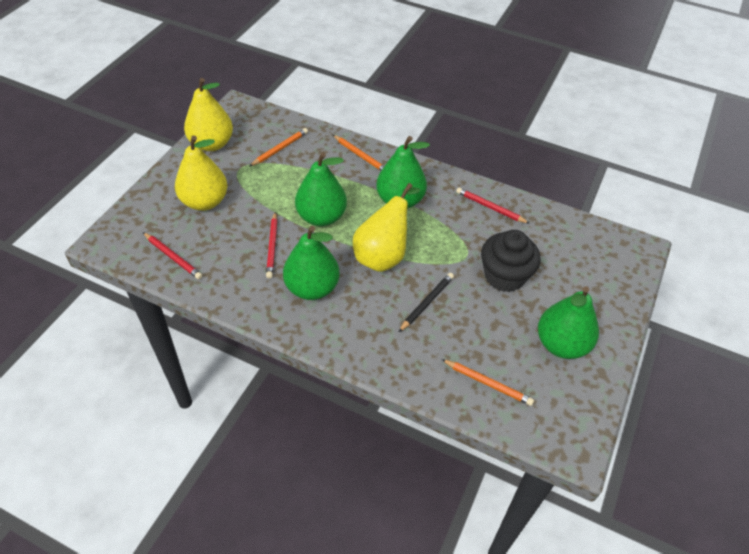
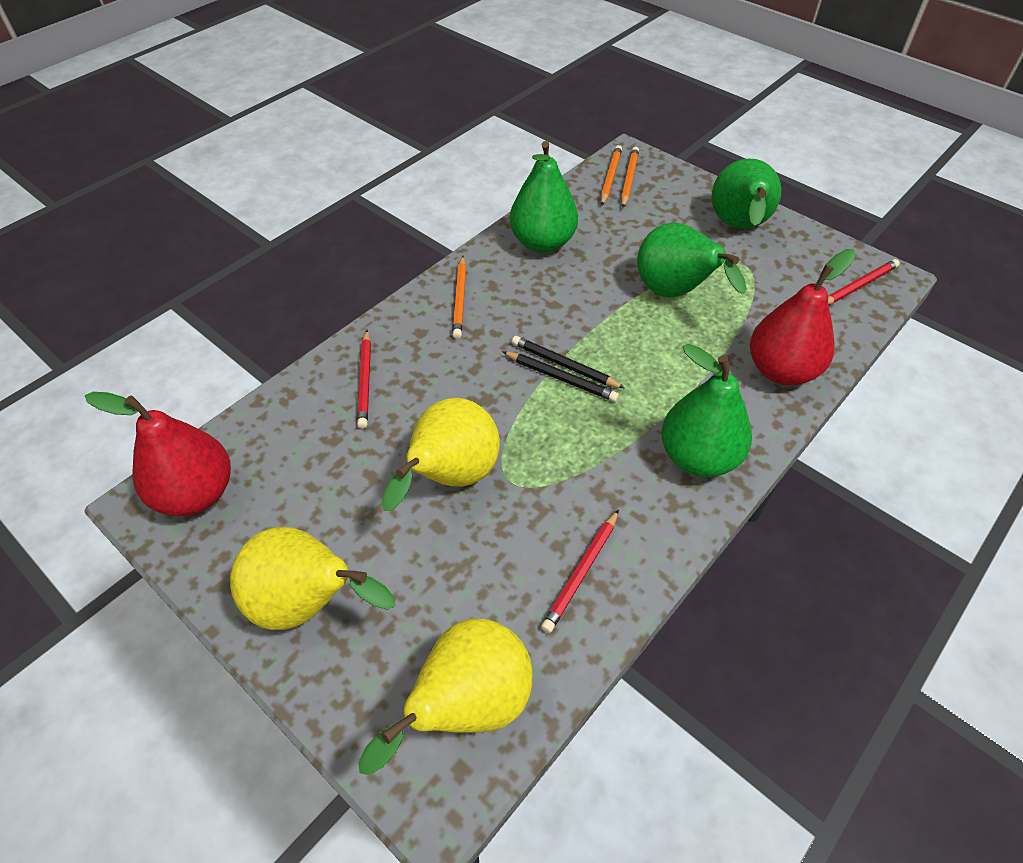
black cupcake: [481,230,541,292] = 1 -> none = 0
black pencil: [399,273,454,332] = 1 -> [502,351,619,402] [512,336,625,389] = 2
red pear: none = 0 -> [85,392,231,516] [750,249,855,385] = 2

